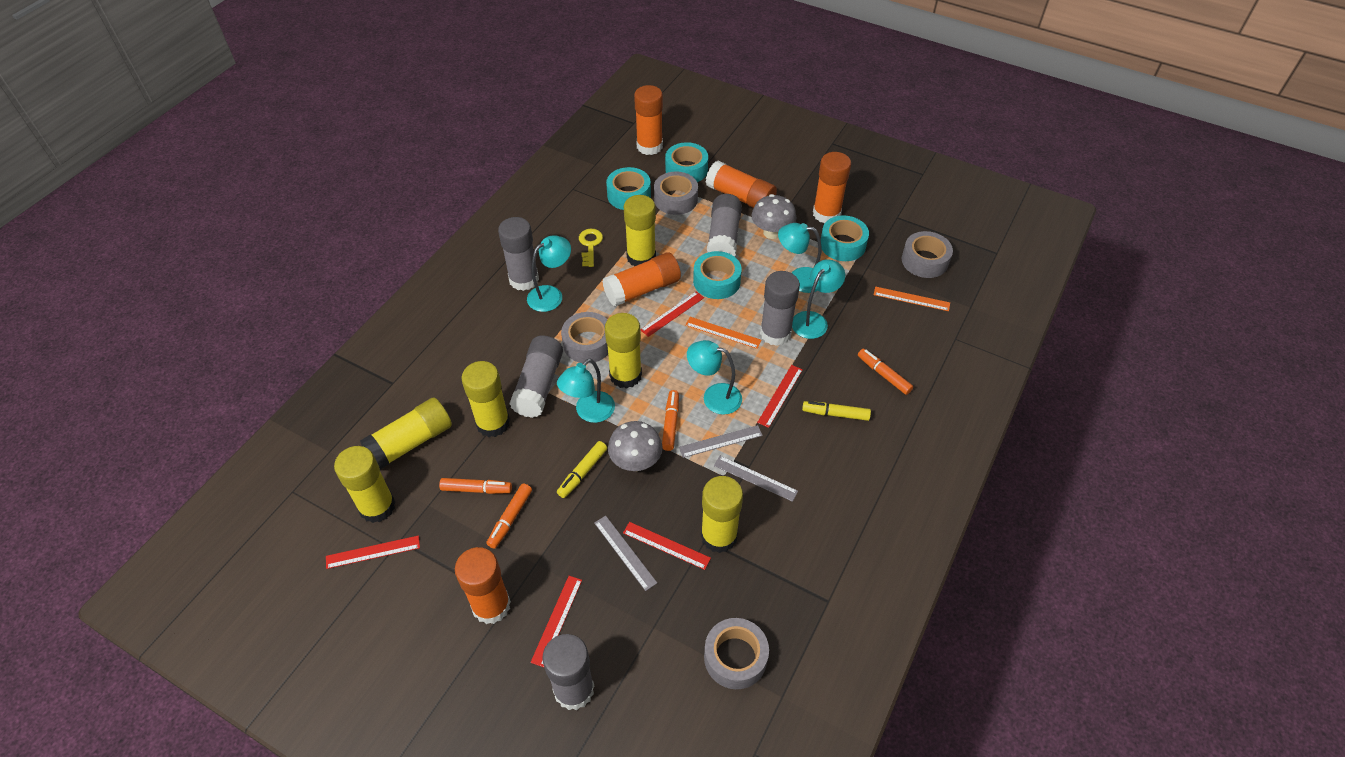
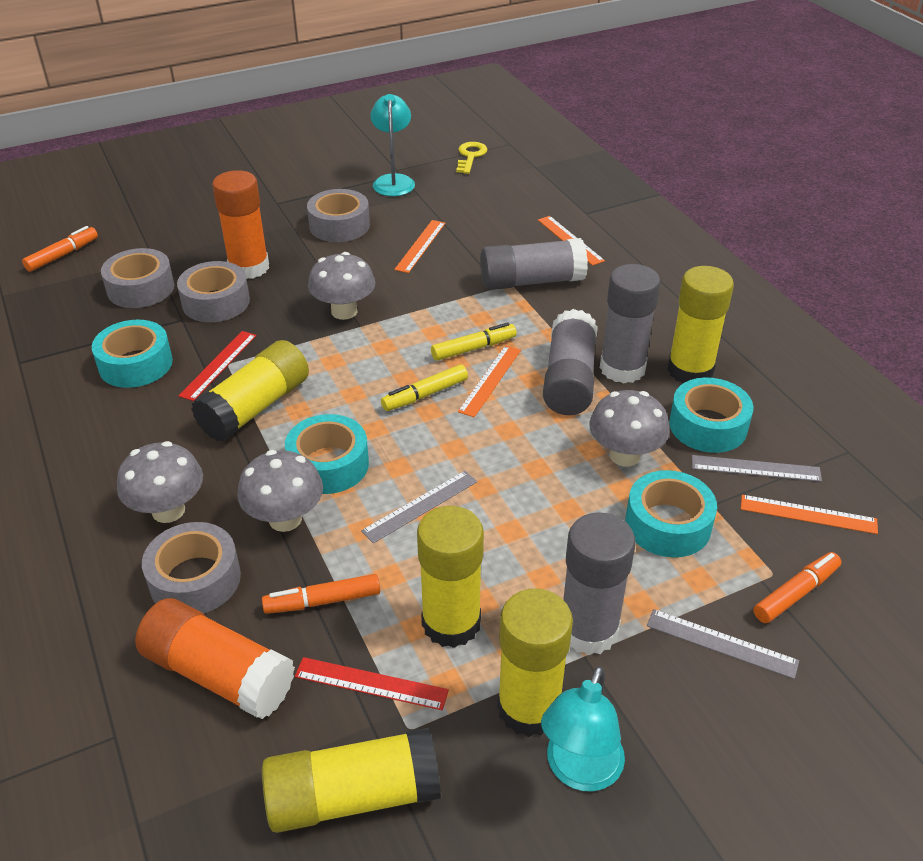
grey glue stick: [498,217,539,291] [509,335,563,418] [543,634,594,710] [707,194,742,256] [760,271,800,346] = 5 -> [480,238,588,290] [543,309,598,415] [563,512,636,655] [600,264,661,383] = 4
grey mushroom: [608,421,663,471] [752,194,797,239] = 2 -> [117,441,203,523] [237,450,323,532] [308,252,376,320] [589,390,670,467] = 4
orange glue stick: [455,547,511,624] [602,252,681,307] [634,85,663,155] [705,161,777,208] [813,152,851,223] = 5 -> [135,598,295,719] [212,170,269,279] = 2
orange marker: [439,478,512,494] [486,484,532,549] [662,390,679,451] [858,349,913,395] = 4 -> [22,226,98,272] [262,574,380,614] [753,552,841,623] = 3
orange ruler: [686,317,762,349] [874,287,950,311] = 2 -> [394,220,446,273] [458,345,521,417] [538,216,605,266] [741,495,878,534] = 4
red ruler: [326,535,420,569] [530,576,582,667] [623,522,711,570] [641,291,704,337] [757,365,803,428] = 5 -> [178,331,257,401] [295,657,449,710] = 2
turquoise lamp: [527,235,571,312] [557,359,615,423] [687,340,742,415] [778,223,821,293] [792,259,845,339] = 5 -> [370,94,415,196] [541,666,625,791] = 2
yellow glue stick: [334,446,395,523] [360,398,452,470] [461,361,510,437] [605,313,642,389] [624,195,656,266] [701,476,743,553] = 6 -> [191,340,309,442] [262,728,441,833] [417,506,484,648] [497,588,573,737] [667,266,734,383] = 5

